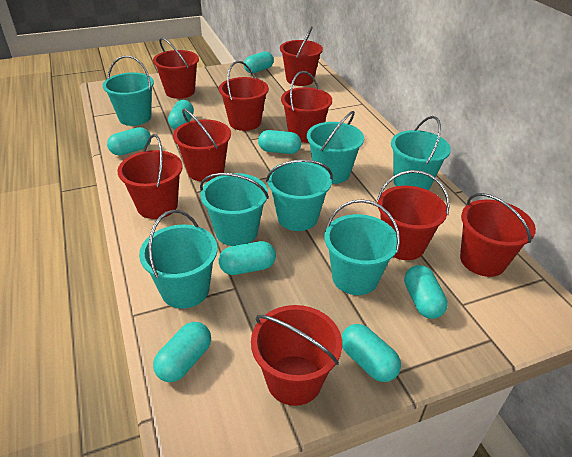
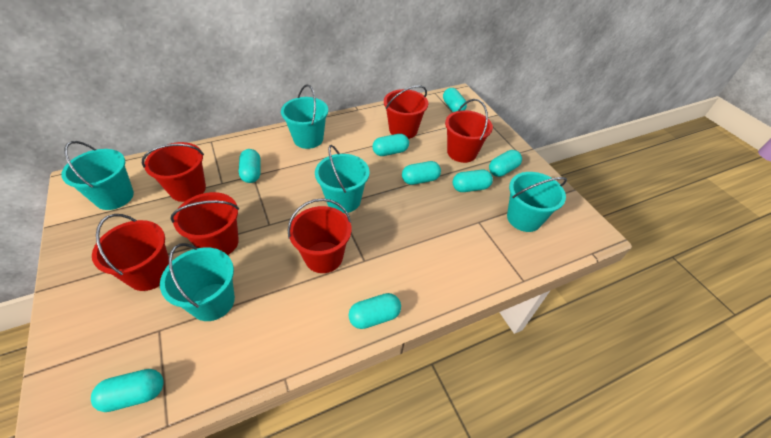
red bucket: [117,134,183,219] [153,38,199,99] [173,108,231,182] [219,61,269,131] [251,305,342,406] [280,26,323,86] [281,71,332,143] [377,170,450,260] [460,193,536,277] = 9 -> [92,214,169,291] [142,142,206,202] [170,192,239,255] [288,198,351,273] [384,85,428,139] [445,99,493,163] = 6
turquoise bucket: [103,56,154,126] [139,210,217,309] [200,173,269,246] [266,159,333,231] [307,111,364,184] [324,199,400,295] [391,116,451,190] = 7 -> [61,141,134,210] [160,243,235,321] [281,84,328,149] [315,145,370,213] [507,172,567,232] = 5

